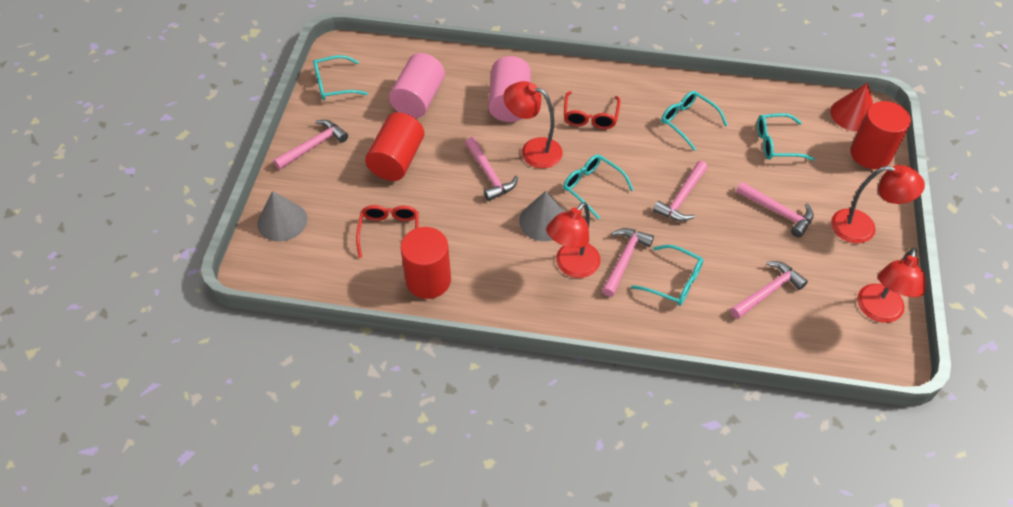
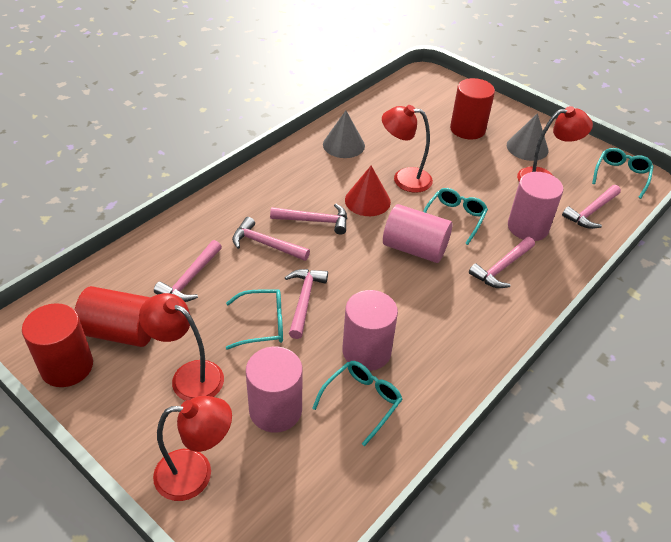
pink cylinder: [389,53,445,118] [488,56,531,122] = 2 -> [246,347,303,432] [342,290,398,371] [383,204,453,263] [508,172,563,241] = 4
red glasses: [356,205,419,258] [564,91,620,129] = 2 -> none = 0
turquoise glasses: [313,55,368,100] [563,155,634,220] [631,245,703,306] [661,91,728,151] [757,113,814,161] = 5 -> [226,289,283,350] [312,361,403,446] [423,188,488,245] [592,148,654,199] = 4

